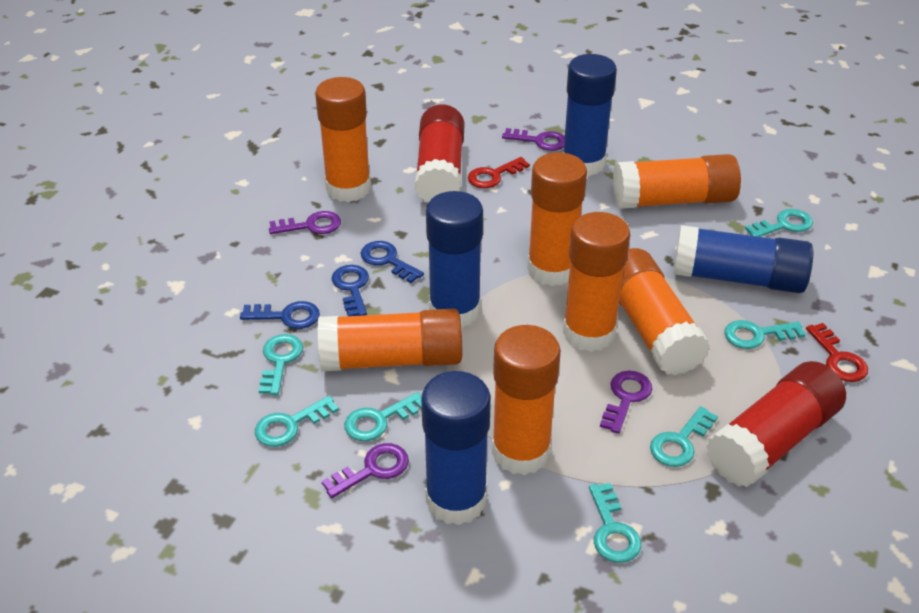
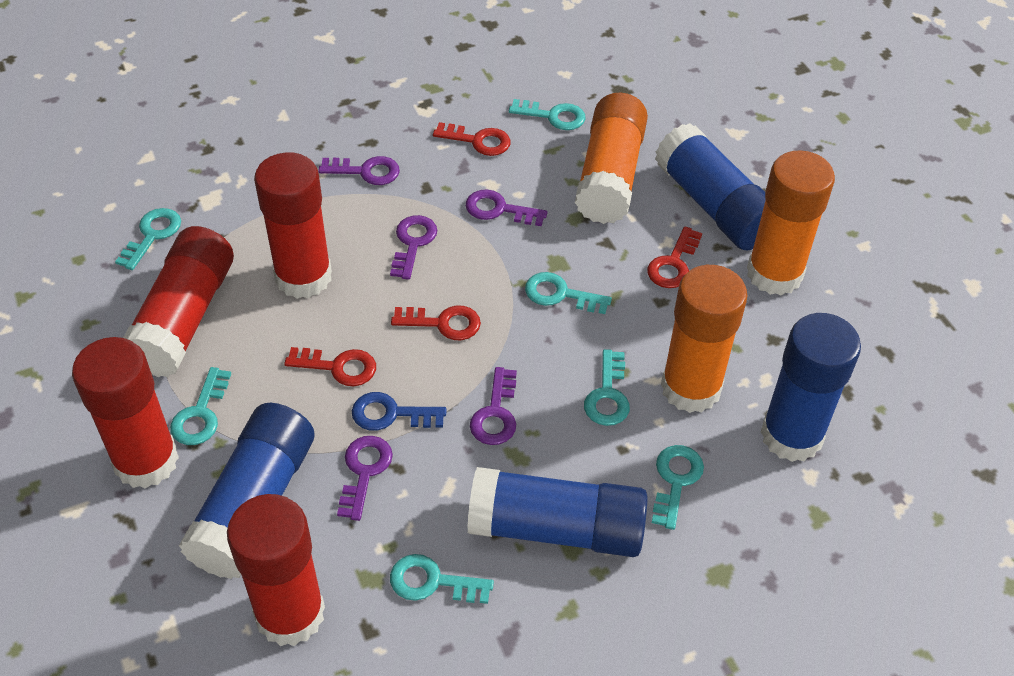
blue key: [240,301,320,329] [331,265,369,316] [361,241,424,283] = 3 -> [352,392,446,431] = 1
orange glue stick: [315,77,371,202] [318,309,462,371] [492,325,561,475] [527,152,587,286] [563,212,630,352] [613,154,741,209] [619,248,710,376] = 7 -> [575,93,648,224] [661,265,748,413] [747,150,835,295] = 3
purple key: [269,211,341,234] [322,443,409,498] [502,128,565,151] [600,370,652,434] = 4 -> [318,156,400,185] [337,436,393,521] [390,215,438,280] [466,189,548,226] [470,367,517,445] = 5
red glue stick: [415,104,464,202] [706,361,846,487] = 2 -> [72,337,179,489] [123,226,234,377] [227,494,325,646] [254,152,332,299] = 4
red key: [468,157,530,188] [806,323,868,382] = 2 -> [284,347,376,386] [391,306,481,340] [433,122,511,156] [647,226,702,288] = 4

